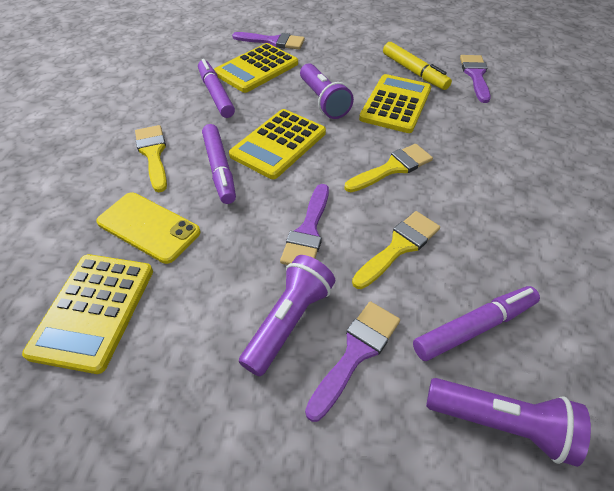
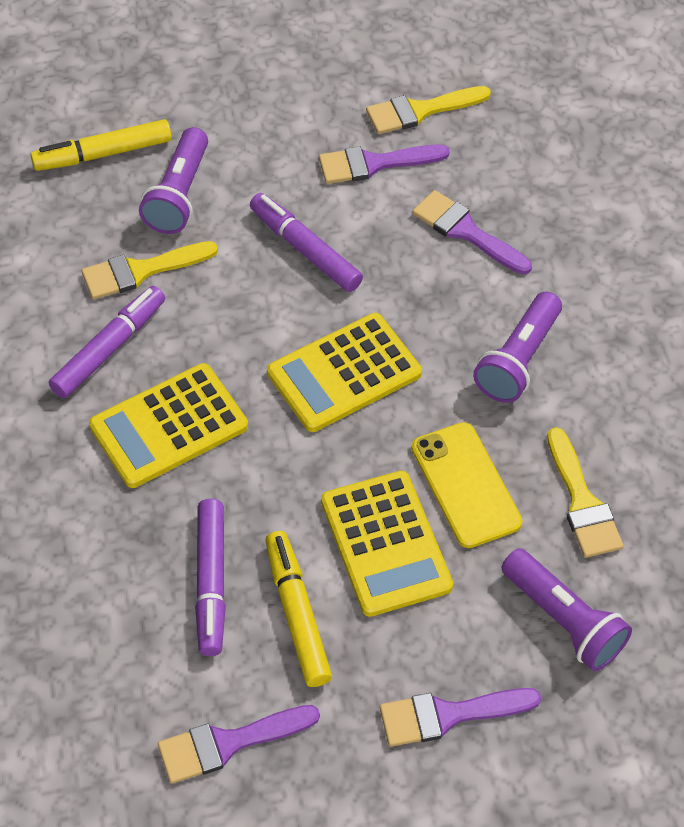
yellow calculator: [22,254,153,374] [214,43,298,93] [229,109,326,179] [359,74,431,133] = 4 -> [89,363,248,488] [267,313,422,432] [321,471,453,617] = 3
yellow marker: [383,42,452,90] = 1 -> [31,119,172,171] [265,531,332,687] = 2

